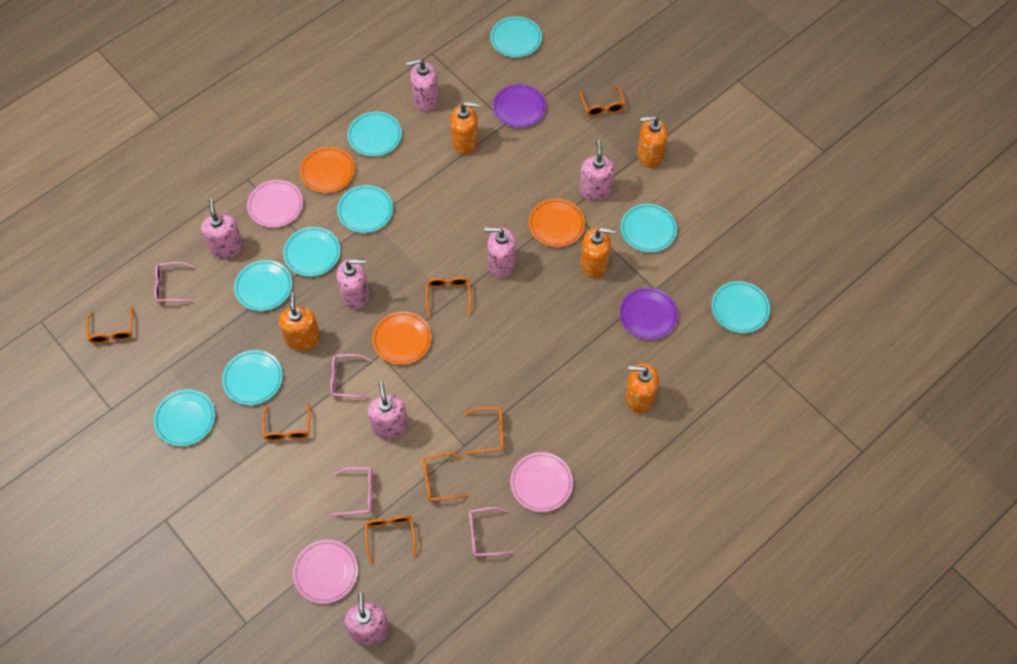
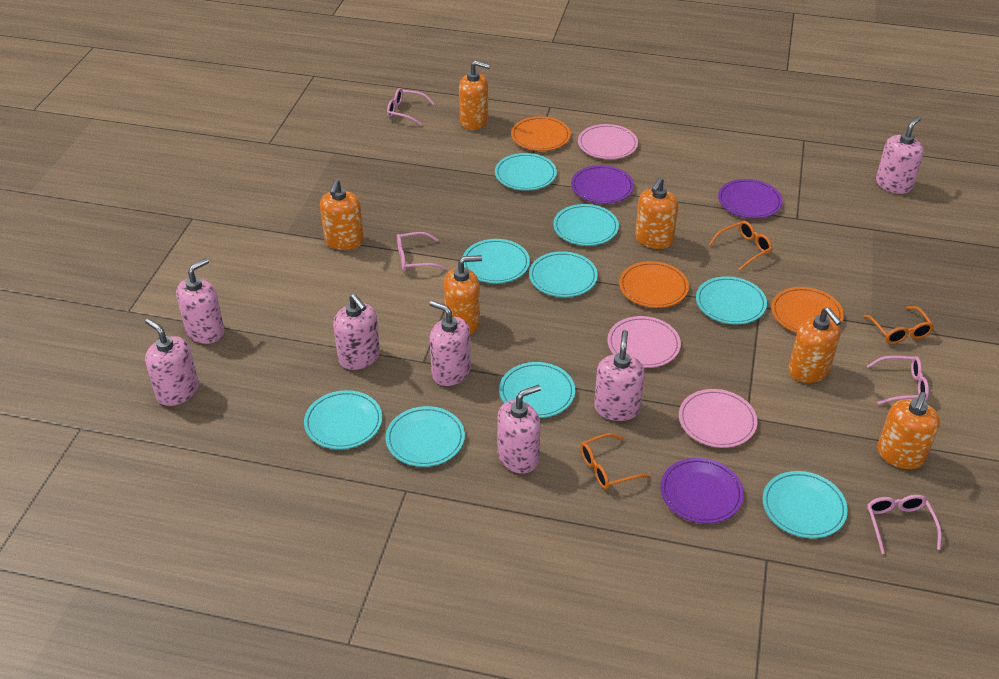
orange glasses: [86,306,133,344] [262,403,310,441] [365,516,416,564] [423,453,468,501] [426,277,471,318] [464,407,504,454] [580,85,625,117] = 7 -> [580,433,650,489] [709,221,773,271] [864,306,934,344] = 3
orange soap dispenser: [279,292,321,351] [450,102,479,155] [580,228,616,278] [625,363,659,413] [637,116,668,168] = 5 -> [320,179,364,250] [444,255,482,334] [459,60,490,130] [635,177,678,249] [789,308,842,383] [877,392,940,469] = 6
purple plate: [493,84,546,128] [619,287,678,340] = 2 -> [571,165,634,204] [660,458,744,524] [718,179,783,219] = 3

